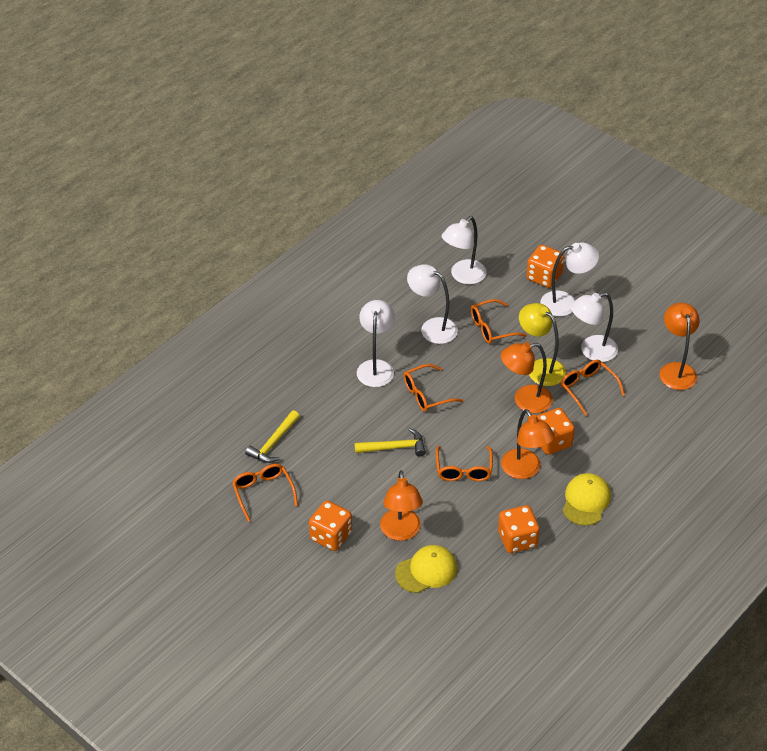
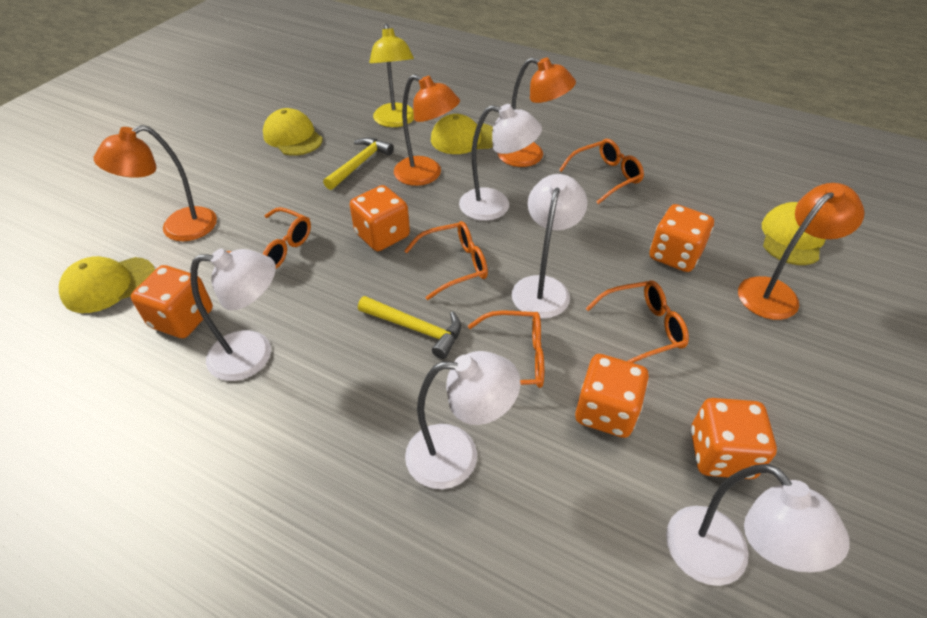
orange dice: [309,501,352,551] [498,505,540,553] [526,245,565,288] [537,408,575,455] = 4 -> [131,265,213,338] [350,185,410,251] [575,354,649,438] [649,204,714,272] [691,398,777,479] = 5
yellow cap: [395,545,457,593] [563,473,611,526] = 2 -> [59,256,155,313] [263,108,323,156] [431,114,493,154] [762,202,826,265] = 4

